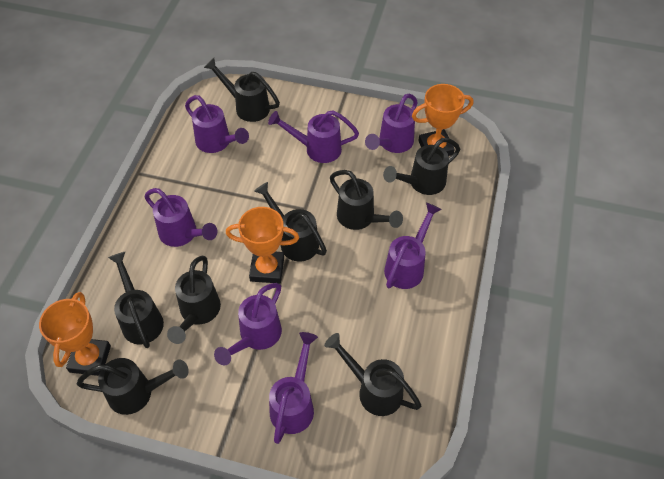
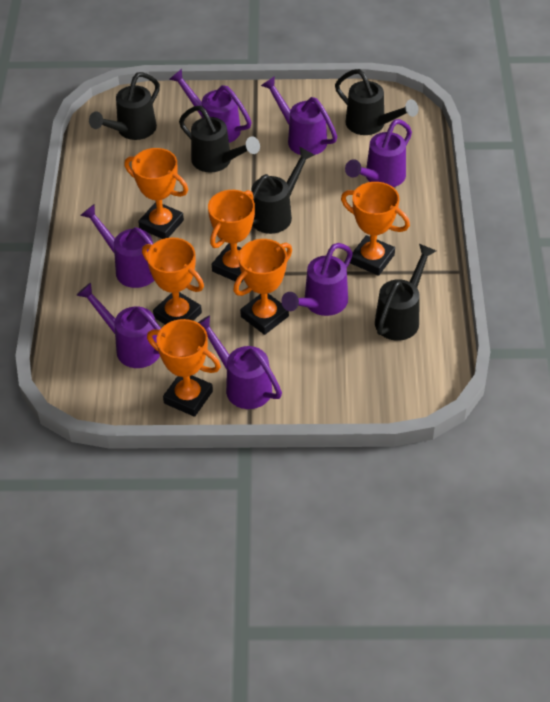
black watering can: [77,358,189,415] [108,252,164,348] [167,256,221,344] [204,58,280,122] [254,182,327,261] [324,333,421,416] [330,170,403,230] [383,138,460,195] = 8 -> [89,72,160,140] [179,106,260,172] [251,147,314,234] [335,69,418,135] [375,244,436,341] = 5
orange trophy: [39,292,111,376] [226,207,299,284] [412,84,473,156] = 3 -> [124,148,188,239] [142,238,204,325] [147,319,221,417] [208,190,255,282] [233,239,292,335] [341,182,410,276] = 6

